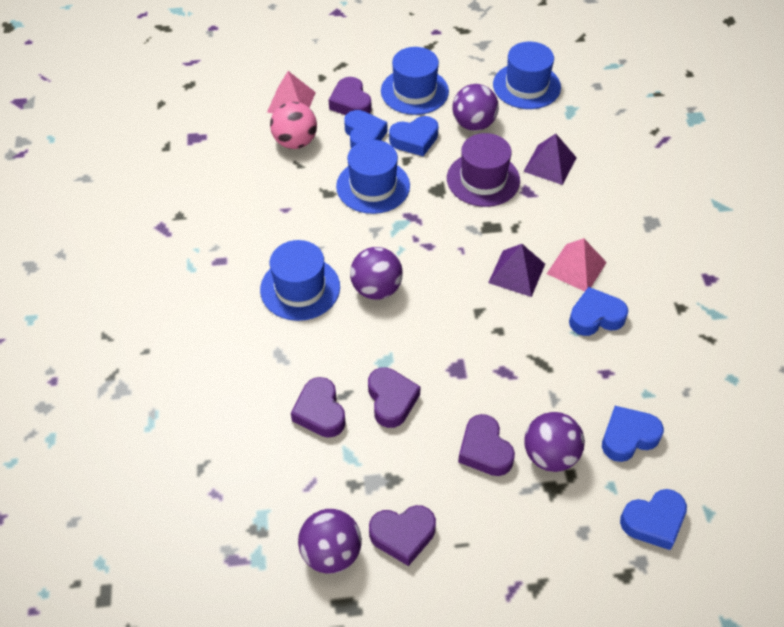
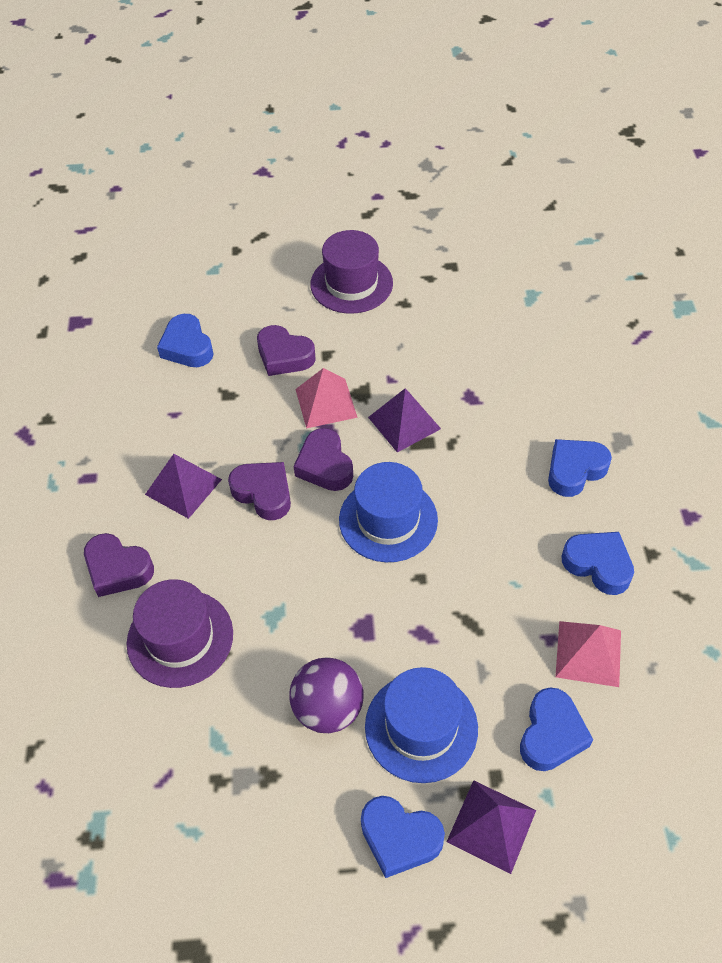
blue hat: [260,240,340,321] [336,140,410,214] [381,47,449,115] [493,42,561,109] = 4 -> [339,462,438,562] [365,667,478,783] = 2
pink ball: [270,101,317,149] = 1 -> none = 0
purple ball: [298,509,362,574] [350,247,403,300] [452,84,499,131] [524,412,585,472] = 4 -> [290,657,364,733] = 1
purple hat: [447,133,520,207] = 1 -> [127,579,233,688] [310,230,393,314] = 2
purple heart: [291,377,346,438] [329,77,372,115] [368,367,421,428] [369,505,436,566] [458,414,515,476] = 5 -> [84,533,154,597] [228,462,291,520] [257,325,315,376] [294,428,353,491] = 4
purple pyramid: [488,244,545,297] [523,134,577,185] = 2 -> [145,454,222,519] [368,388,441,452] [447,780,536,874] = 3

